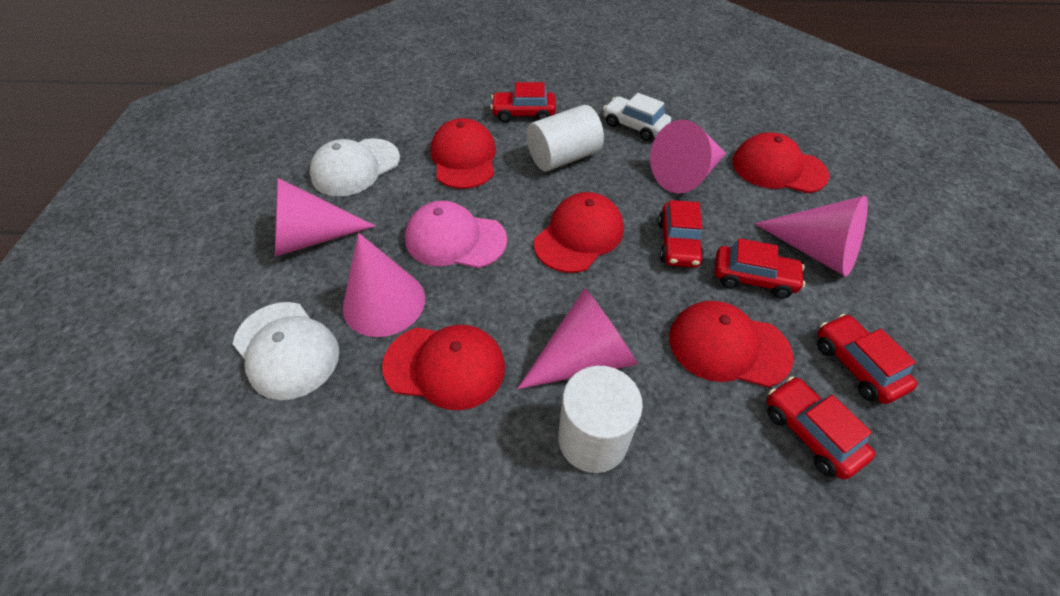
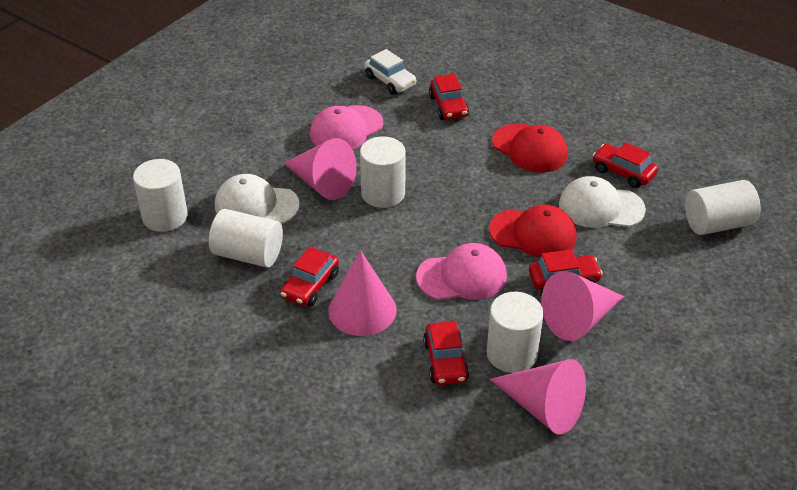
pink cap: [405,200,507,268] = 1 -> [310,105,383,149] [416,243,507,300] = 2
pink cone: [275,178,375,257] [343,233,425,337] [517,288,638,390] [650,120,726,194] [754,196,868,277] = 5 -> [283,138,357,200] [328,250,396,336] [490,359,586,435] [541,271,624,341] = 4
red cap: [382,325,505,410] [431,118,496,189] [534,192,624,273] [669,301,794,387] [733,133,829,193] = 5 -> [489,205,577,258] [492,124,568,173] = 2
white cylinder: [527,105,604,171] [558,366,643,473] = 2 -> [133,159,188,232] [209,209,283,268] [360,136,406,208] [487,292,544,373] [685,180,761,235] = 5

